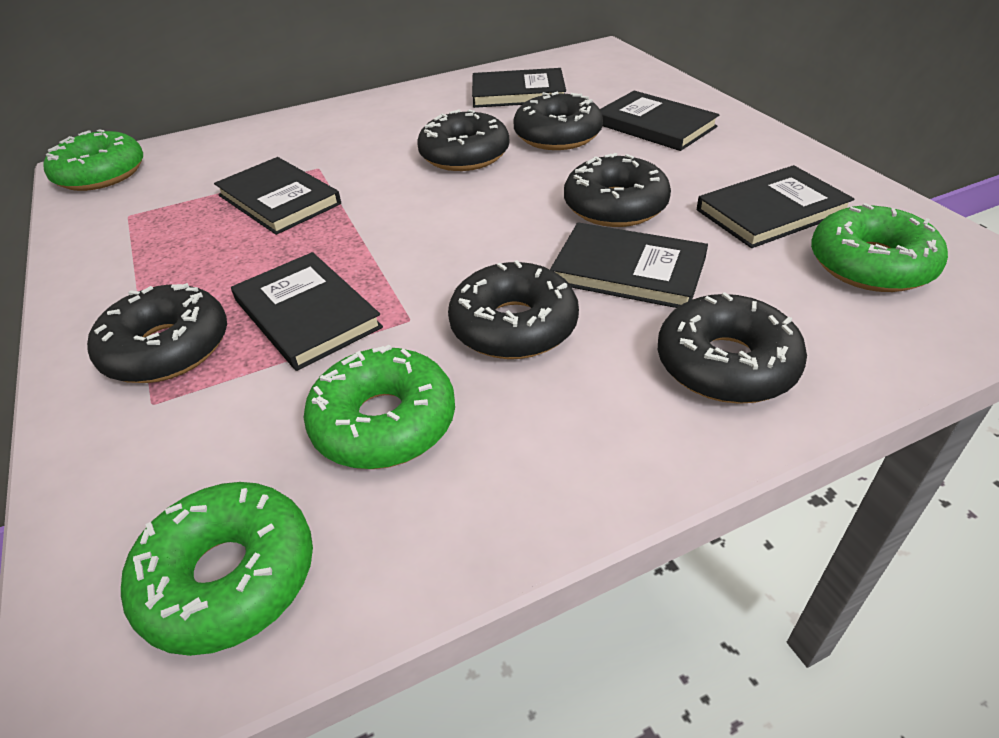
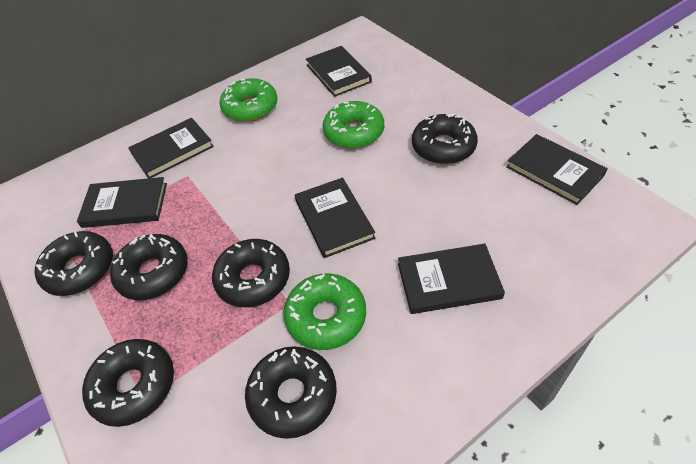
green donut: [43,129,143,191] [121,482,313,656] [304,344,455,469] [811,203,948,292] = 4 -> [220,78,277,122] [283,273,366,350] [323,101,384,149] = 3

